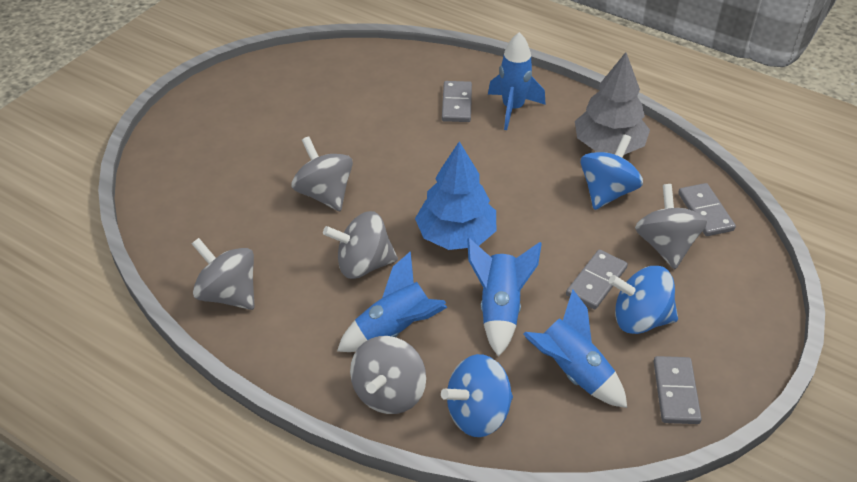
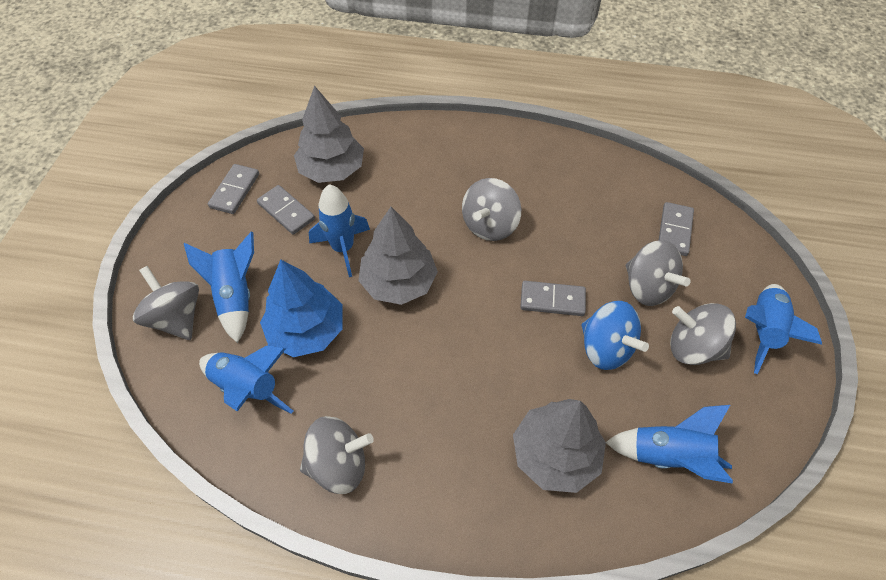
blue rocket: [337,251,447,352] [467,238,542,357] [488,32,545,130] [523,289,627,408] = 4 -> [184,232,254,343] [199,345,293,414] [309,184,370,277] [606,405,733,484] [745,284,822,374] = 5
blue spinning top: [441,354,513,437] [580,134,643,210] [609,266,678,334] = 3 -> [581,301,649,370] = 1
grey tree: [575,52,650,155] = 1 -> [294,86,364,183] [358,207,438,305] [513,399,606,493] = 3

